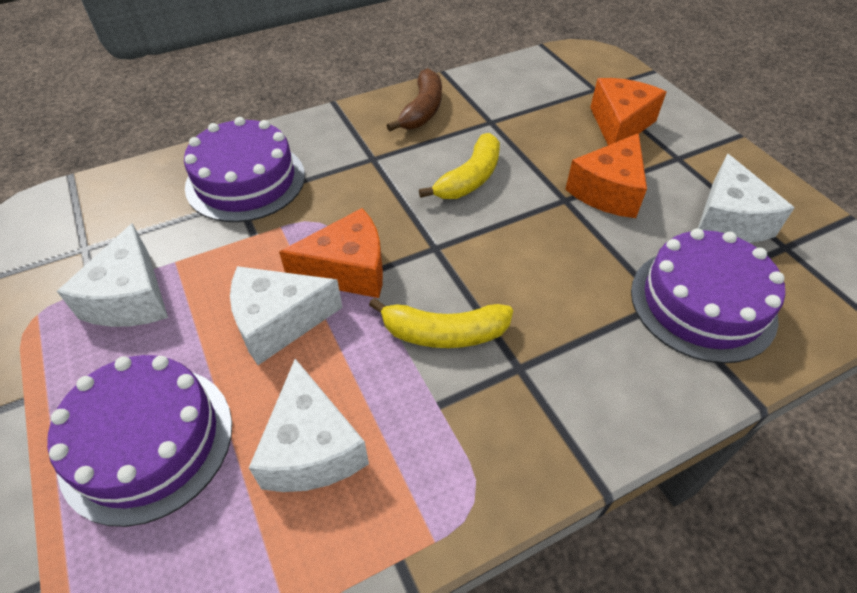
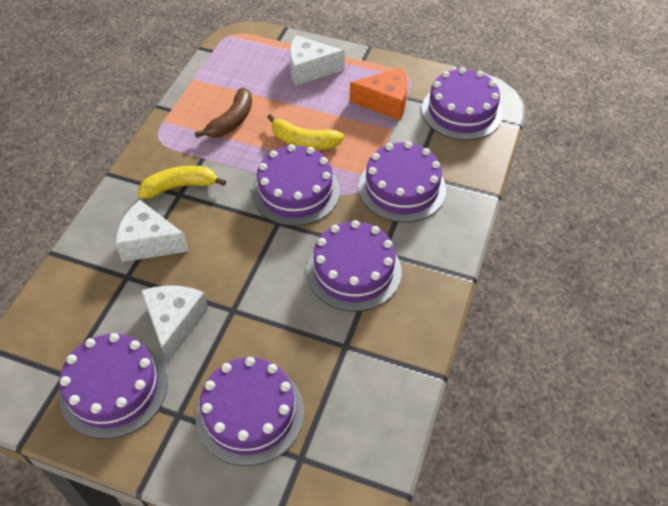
orange cheese: [279,208,383,298] [565,133,647,218] [590,78,666,145] = 3 -> [349,68,407,121] = 1
purple cake: [47,355,232,527] [184,117,305,222] [631,228,785,363] = 3 -> [59,333,168,439] [195,357,304,466] [252,144,340,226] [306,220,402,311] [358,141,446,223] [422,67,503,140] = 6
white cheese: [57,223,168,327] [230,266,343,365] [249,359,369,492] [698,154,794,243] = 4 -> [115,200,189,262] [141,285,208,364] [290,35,345,86] = 3

